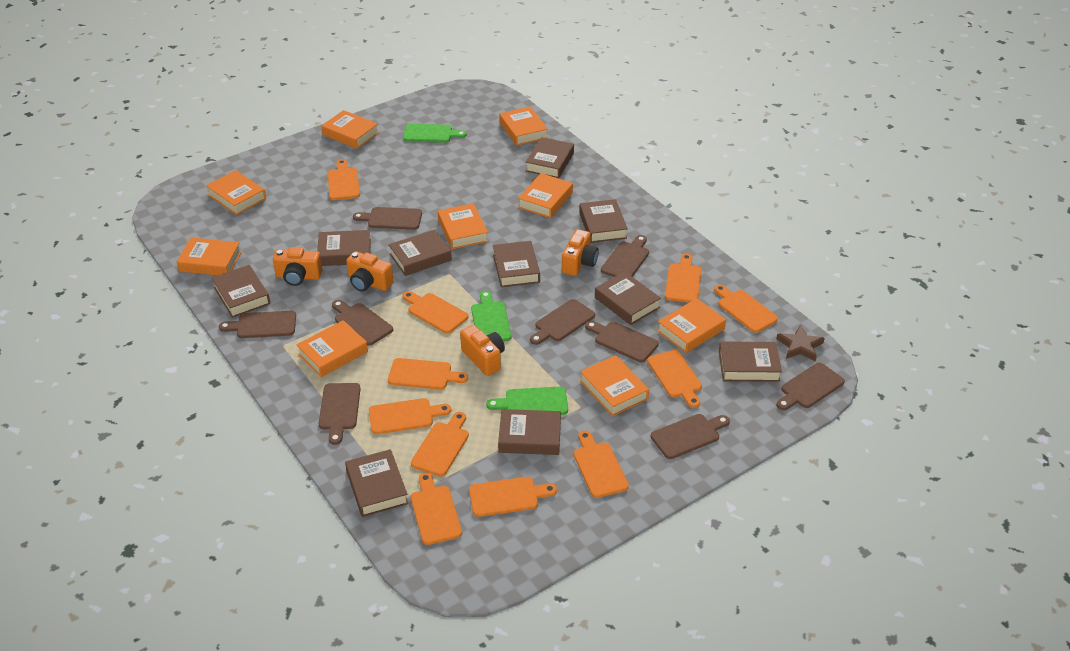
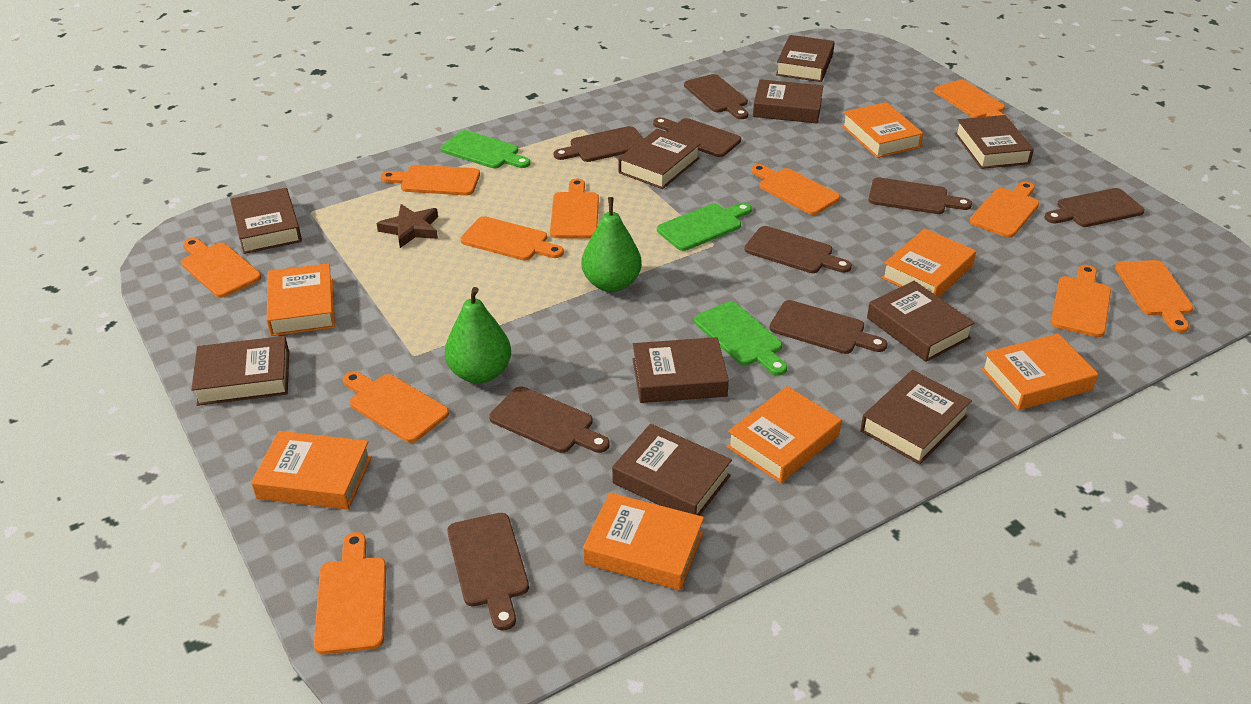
green pear: none = 0 -> [445,287,511,384] [581,197,642,292] = 2
orange book: [177,238,241,276] [206,170,266,215] [296,320,368,377] [321,110,379,149] [438,203,488,249] [499,106,548,146] [518,173,573,218] [580,355,649,417] [657,298,726,353] = 9 -> [251,431,372,510] [266,263,335,336] [583,492,704,590] [727,386,841,483] [842,102,923,158] [881,228,976,297] [981,334,1098,410] = 7
orange camera: [273,247,322,286] [346,251,394,291] [460,325,505,376] [562,229,599,276] = 4 -> none = 0

